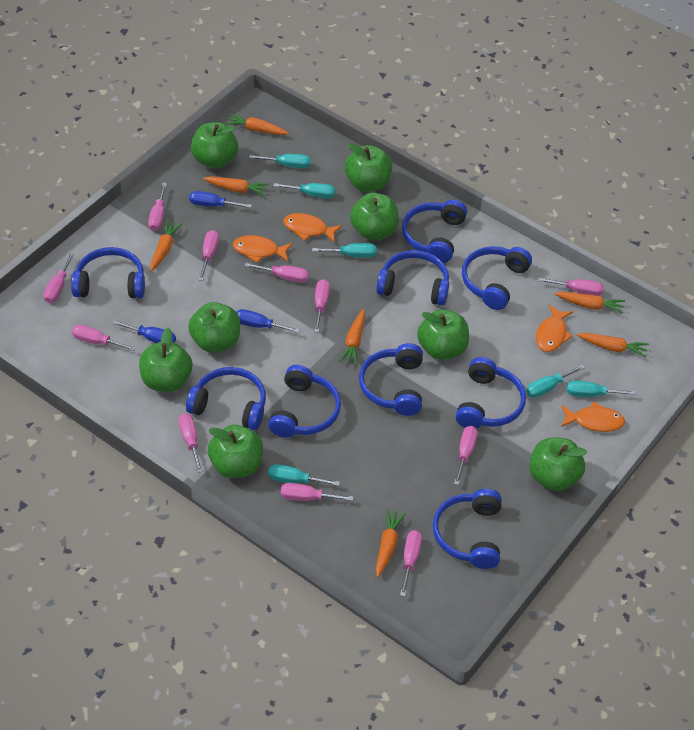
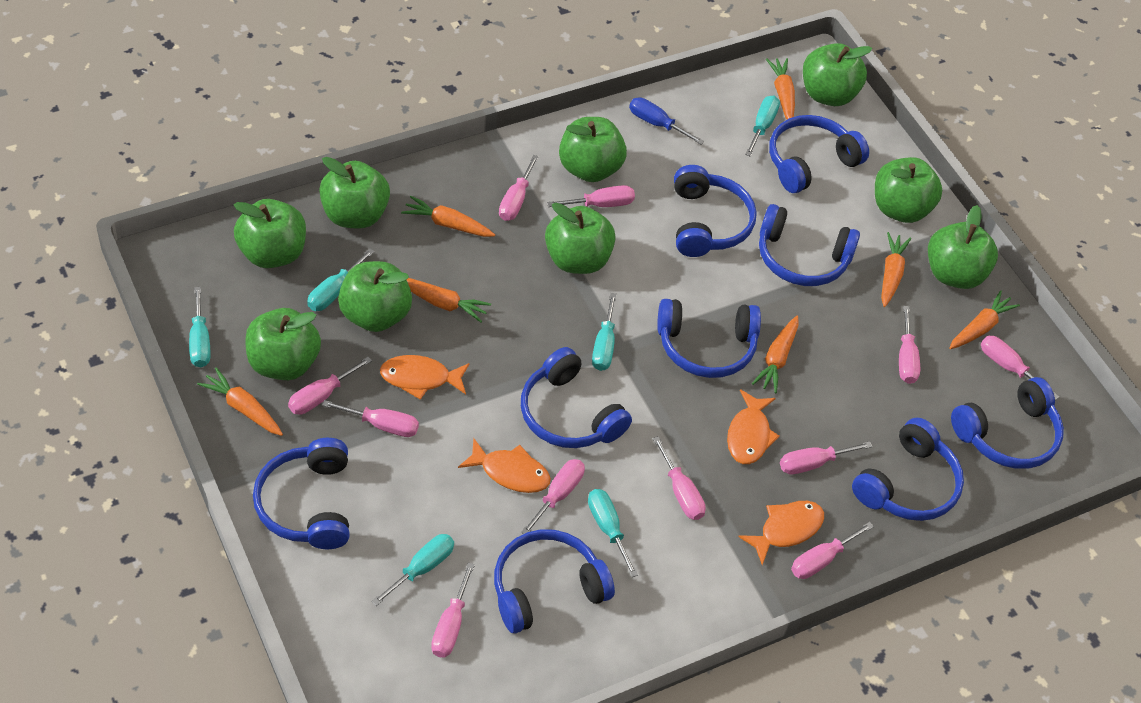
blue screwdriver: [112,320,176,343] [189,191,252,208] [236,309,300,333] = 3 -> [629,98,704,144] = 1
green apple: [139,327,193,392] [188,302,240,353] [191,122,238,169] [208,425,263,478] [345,144,392,192] [350,193,399,240] [417,309,469,360] [529,438,587,491] = 8 -> [234,199,306,268] [245,308,321,380] [319,157,390,228] [338,261,412,332] [545,203,616,274] [559,117,627,182] [803,43,872,106] [875,157,942,223] [928,205,998,289] = 9

